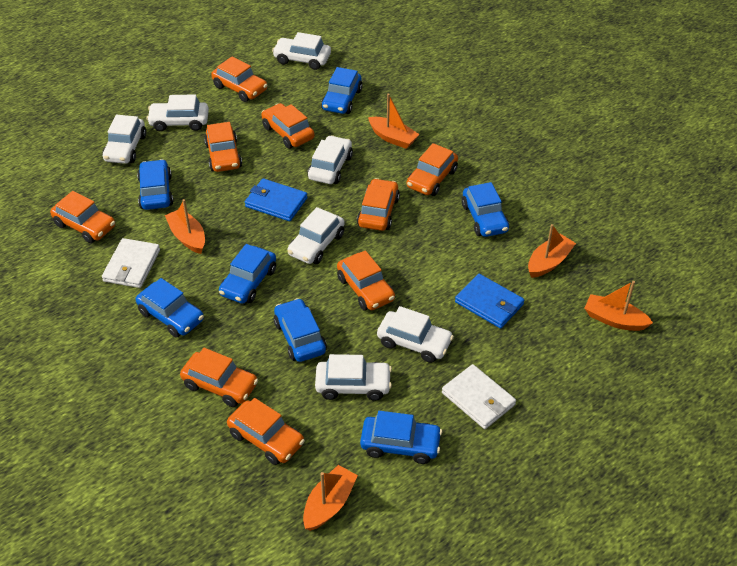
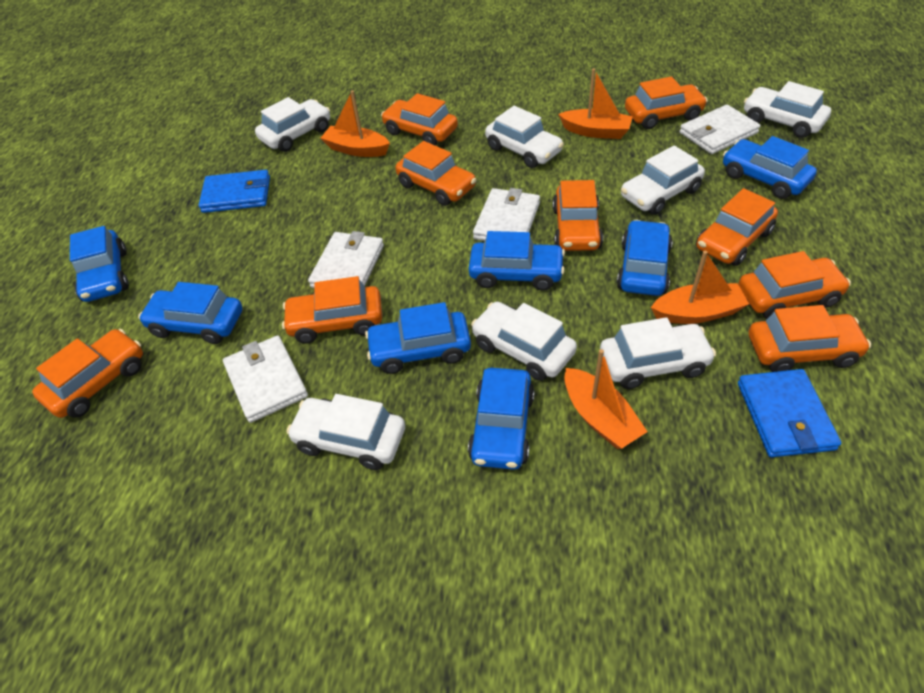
orange boat: [165,199,205,254] [303,465,358,531] [368,94,420,149] [528,224,576,278] [584,281,653,331] = 5 -> [321,90,390,157] [558,68,633,139] [564,349,648,449] [651,251,749,324] = 4
white wallet: [102,238,160,288] [442,364,516,429] = 2 -> [223,335,308,423] [308,231,384,288] [473,188,540,241] [680,105,760,154] = 4

